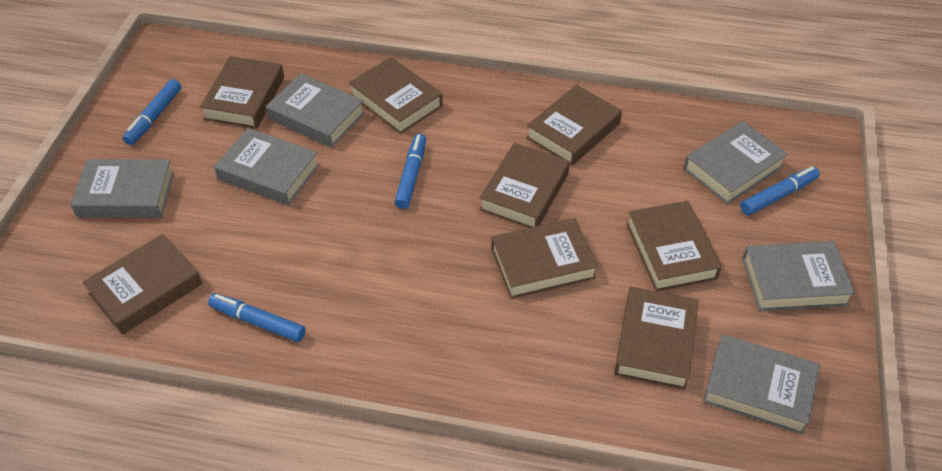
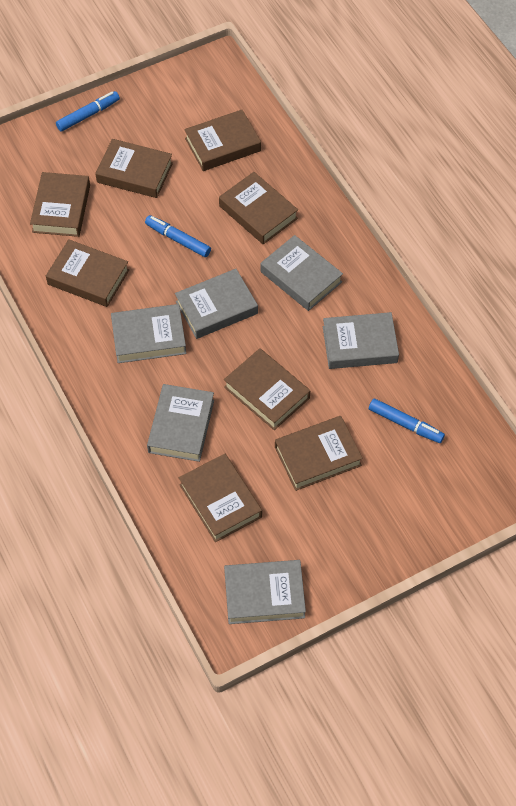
blue marker: [123,79,182,145] [208,293,306,342] [394,134,426,209] [740,166,820,215] = 4 -> [56,91,120,131] [145,215,211,257] [369,399,445,443] = 3

